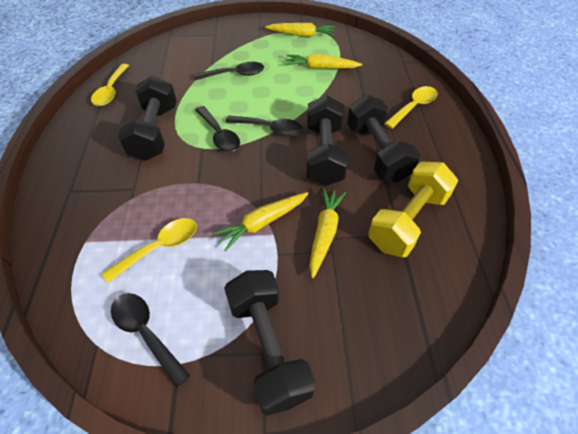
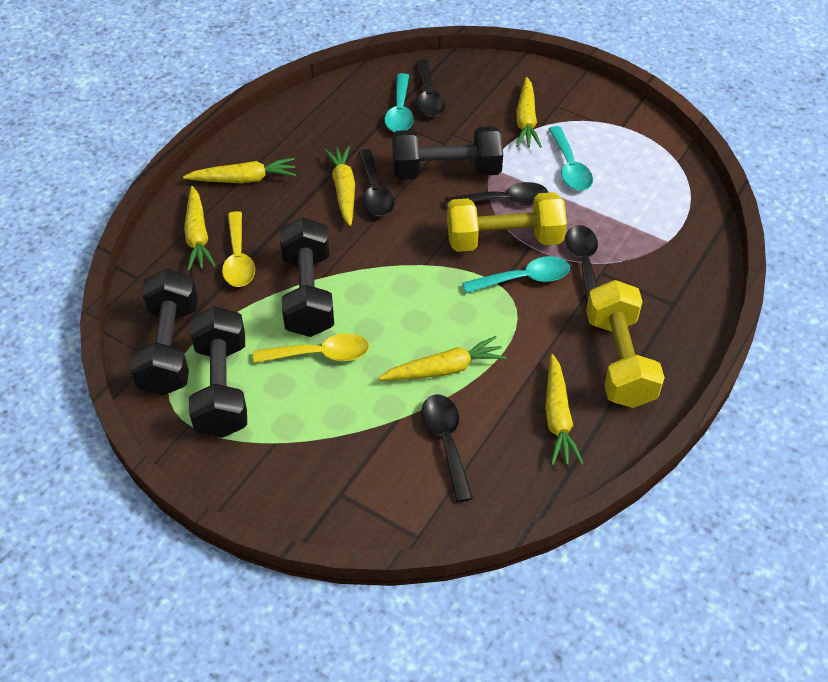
black spoon: [111,293,190,388] [194,62,264,80] [195,106,240,152] [226,116,303,136] = 4 -> [358,149,394,216] [416,59,445,117] [422,395,473,502] [445,182,548,206] [565,225,598,307] = 5
turquoise spoon: none = 0 -> [385,73,414,132] [462,256,570,293] [549,126,593,191] = 3
yellow carrot: [213,192,309,251] [265,23,335,37] [285,54,362,69] [309,187,346,278] = 4 -> [183,158,296,183] [184,186,216,271] [324,146,355,226] [378,336,506,380] [516,77,542,148] [545,354,584,466] = 6
yellow dumbbell: [368,161,459,257] = 1 -> [447,192,567,252] [586,280,665,408] = 2
yellow spoon: [91,64,129,106] [102,218,197,283] [384,86,438,129] = 3 -> [222,211,255,287] [253,333,369,363] = 2

